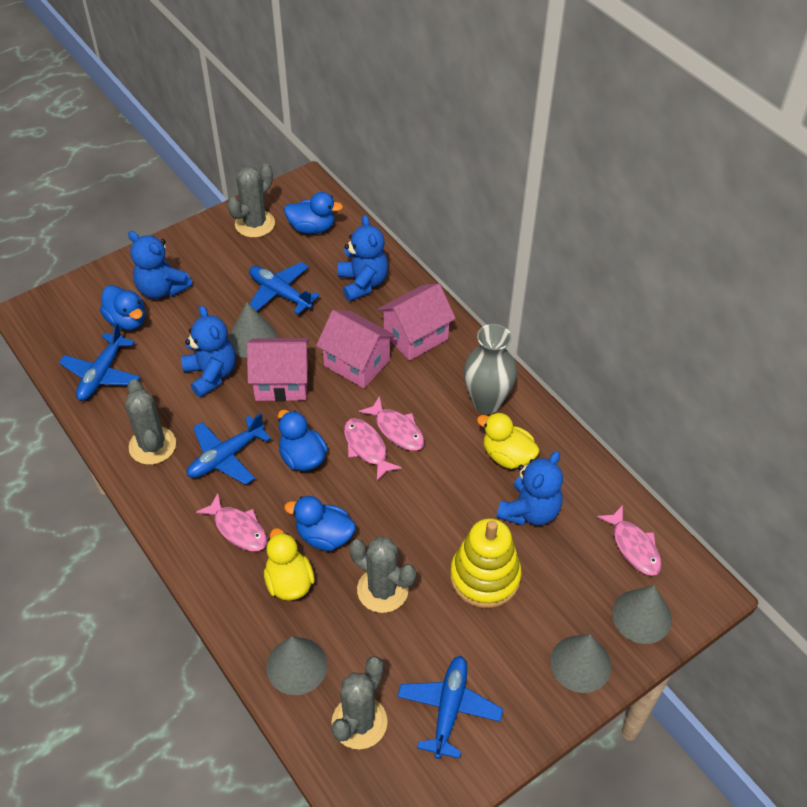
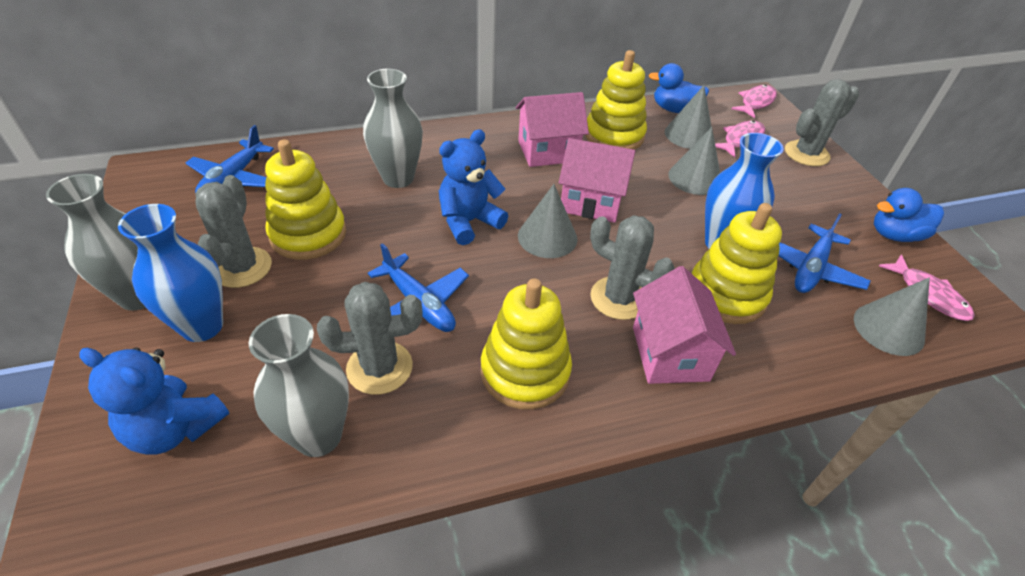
blue duck: [100,285,145,330] [278,410,328,471] [284,192,343,234] [284,496,356,551] = 4 -> [648,63,709,113] [874,188,944,242] = 2
blue plane: [59,323,140,401] [187,413,271,485] [249,262,320,314] [397,656,503,759] = 4 -> [186,125,274,193] [368,243,469,332] [779,213,871,293] = 3
blue teddy bear: [128,231,193,299] [181,306,236,398] [338,215,388,301] [497,451,563,526] = 4 -> [79,347,229,455] [438,129,508,245] = 2
blue vase: none = 0 -> [118,204,223,342] [705,133,784,249] = 2
grey vase: [464,324,517,414] = 1 -> [46,174,146,310] [249,314,349,457] [363,69,423,188] = 3
pink fish: [196,493,267,551] [344,418,402,481] [359,396,424,451] [597,505,662,576] = 4 -> [715,121,765,158] [731,85,777,118] [879,254,975,321] = 3
yellow duck: [264,528,315,600] [477,412,540,469] = 2 -> none = 0
yellow stacking toy: [450,518,522,608] = 1 -> [265,140,346,260] [481,278,572,410] [585,50,647,150] [692,203,782,324] = 4

